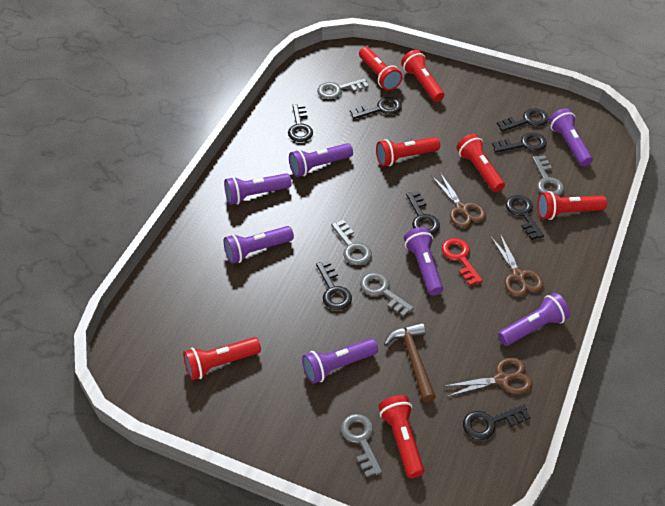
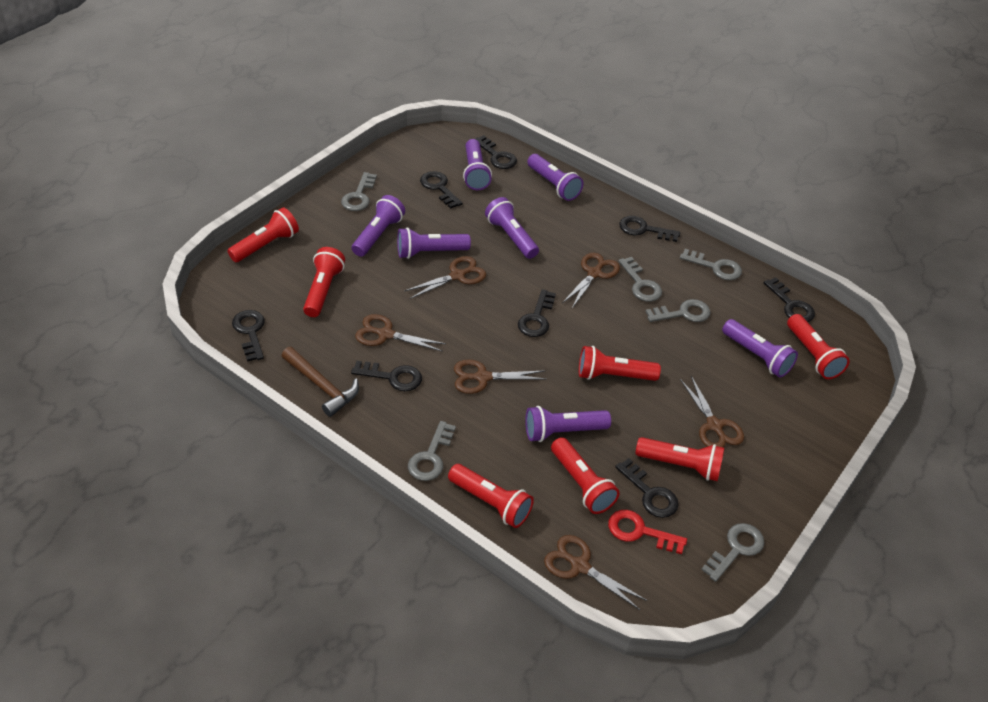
brown scissors: [432,173,486,228] [445,358,532,397] [490,234,543,297] = 3 -> [355,314,446,352] [404,256,486,299] [454,359,546,394] [544,535,647,610] [562,252,620,308] [680,376,744,447] = 6
grey key: [317,78,369,99] [331,220,372,265] [341,414,382,477] [360,272,414,317] [532,155,564,196] = 5 -> [341,172,377,211] [408,421,456,481] [618,257,662,302] [645,299,711,322] [680,249,742,280] [701,523,764,582] = 6

